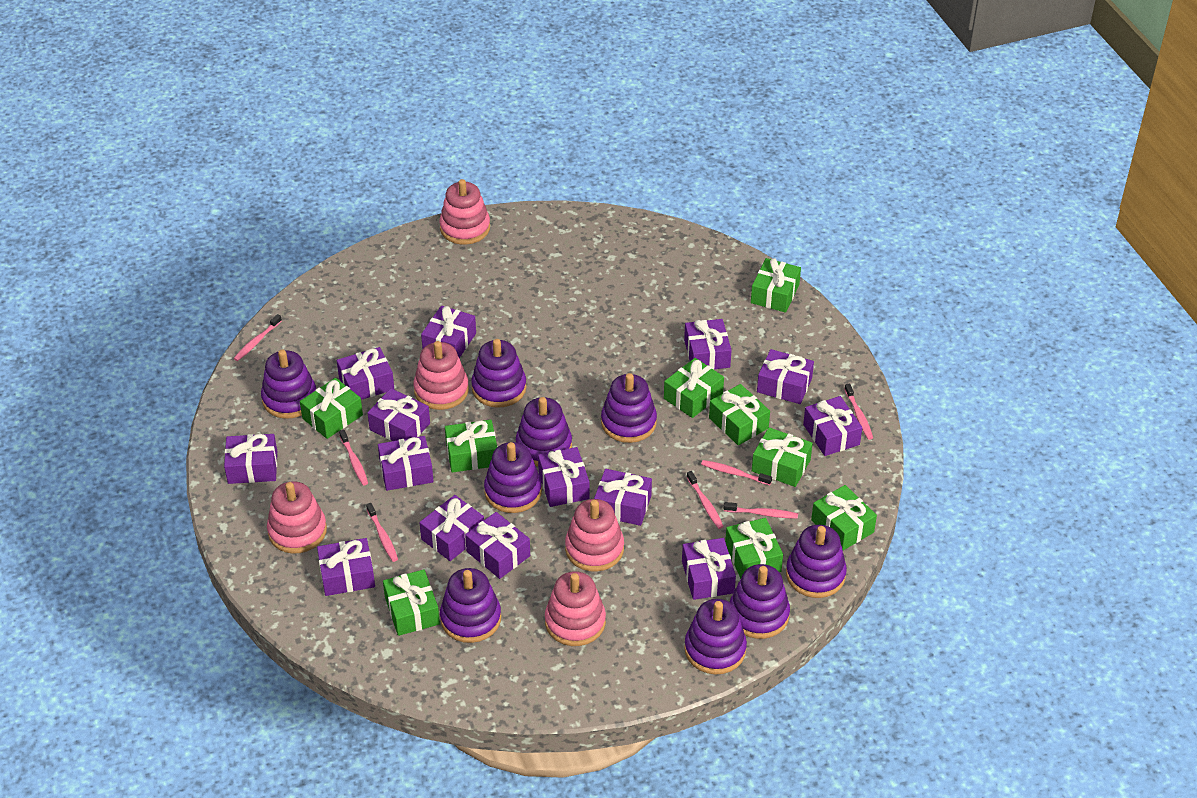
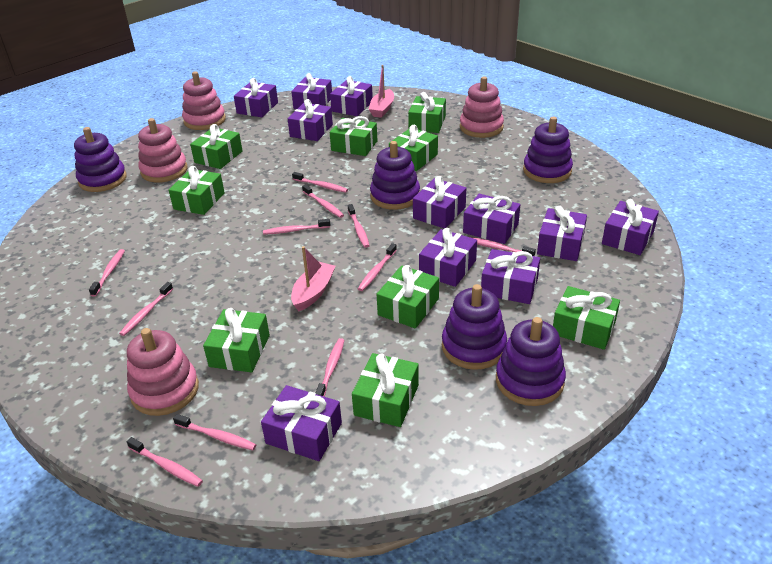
pink boat: none = 0 -> [291,246,336,311] [369,65,394,118] = 2
pink stacking toy: [267,481,327,554] [413,341,469,410] [439,179,490,245] [545,571,606,646] [565,499,624,572] = 5 -> [127,328,199,416] [138,118,188,183] [182,71,226,130] [460,76,504,138] = 4
pink toothbrush: [233,314,282,361] [339,430,368,485] [366,503,398,562] [687,471,724,529] [701,460,772,485] [724,502,798,519] [844,384,873,440] = 7 -> [89,249,125,297] [119,282,173,336] [127,437,203,487] [173,414,257,450] [263,219,330,235] [292,172,348,193] [302,184,344,218] [316,338,344,396] [348,204,370,248] [358,243,397,291] [470,237,536,256] = 11
purple gift: [224,434,277,484] [317,538,375,596] [337,347,394,400] [368,388,430,441] [378,436,434,491] [419,495,484,561] [421,306,476,358] [465,512,530,579] [538,447,590,507] [594,469,652,526] [682,538,736,600] [684,319,732,370] [757,349,814,404] [803,396,862,456] = 14 -> [234,78,278,117] [261,385,342,461] [288,99,333,141] [291,73,332,109] [330,76,373,116] [413,176,466,228] [419,228,477,287] [463,194,520,244] [481,249,540,304] [537,206,587,261] [602,199,659,255] = 11
purple stacking toy: [261,350,316,419] [440,568,501,643] [471,339,527,408] [484,442,542,513] [516,397,572,466] [601,373,657,443] [684,599,747,674] [730,564,790,639] [786,525,847,598] = 9 -> [74,127,127,192] [370,141,420,210] [442,284,507,370] [496,317,566,406] [523,117,573,183] = 5

